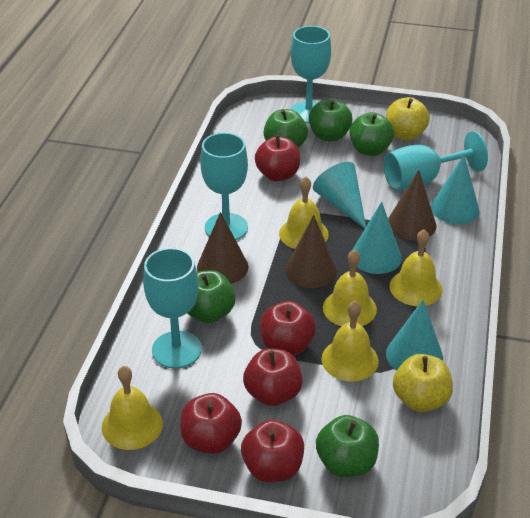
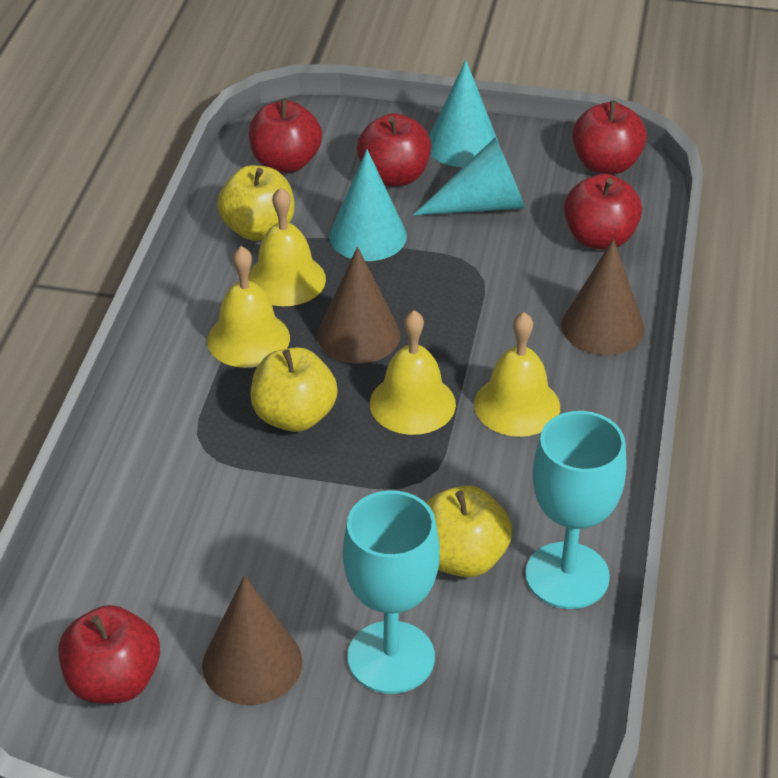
green apple: [187,271,236,323] [264,109,308,147] [309,99,353,142] [316,415,379,477] [349,112,394,156] = 5 -> none = 0
turquoise cone: [313,162,366,228] [352,202,402,274] [386,300,443,371] [431,155,480,224] = 4 -> [329,149,407,261] [413,138,525,215] [429,60,499,167] = 3
turquoise goblet: [143,248,202,369] [200,133,248,240] [291,26,331,123] [384,131,488,191] = 4 -> [343,490,440,694] [525,411,627,609] = 2
yellow apple: [386,97,430,140] [393,354,453,412] = 2 -> [217,165,294,241] [251,347,338,432] [426,485,512,577] = 3
yellow bell: [102,366,163,450] [279,177,329,249] [322,301,379,382] [323,249,377,326] [389,229,443,306] = 5 -> [207,246,290,368] [248,188,326,306] [370,310,456,435] [474,312,560,437] = 4

